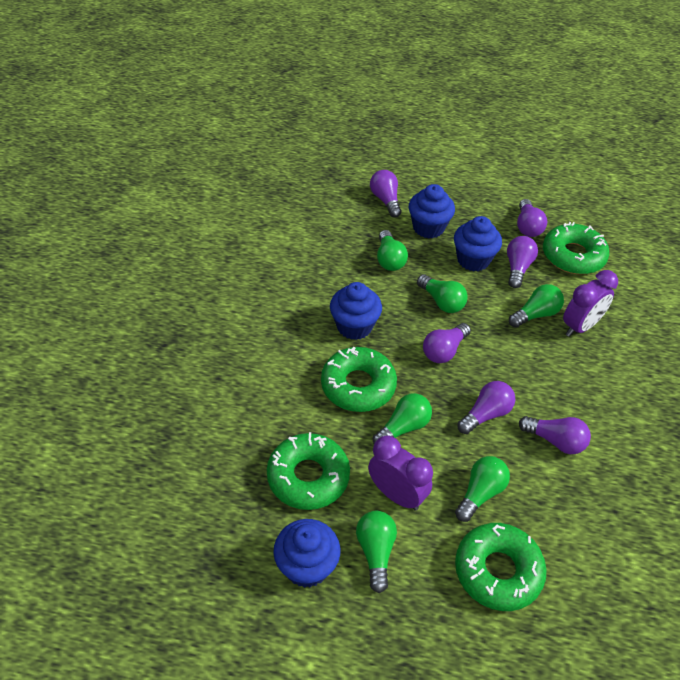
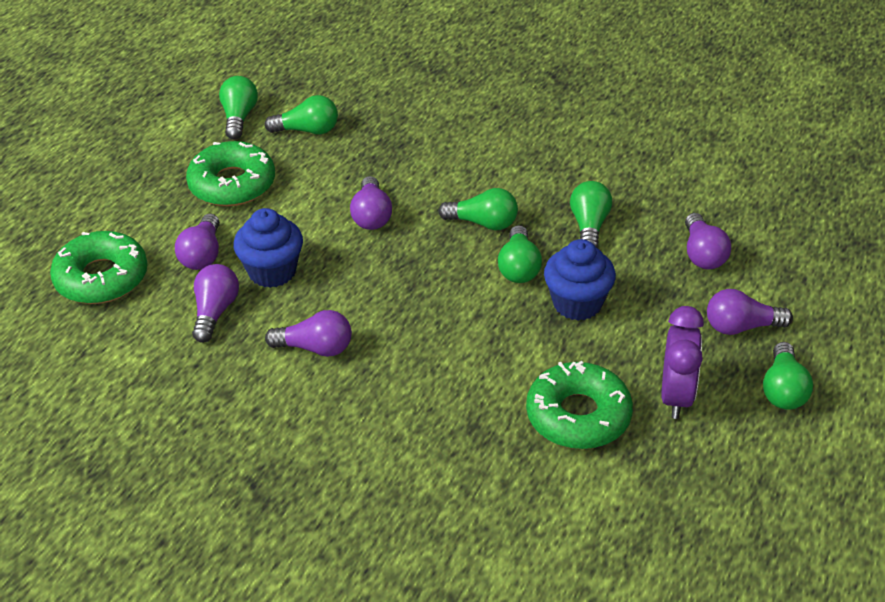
blue cupcake: [273,519,340,588] [330,282,382,340] [409,184,455,239] [454,216,502,271] = 4 -> [234,208,303,288] [544,239,616,321] = 2
green donut: [267,432,350,510] [321,347,397,412] [455,523,547,611] [543,222,609,274] = 4 -> [50,231,148,304] [186,141,275,206] [526,361,633,449] = 3
purple clock: [368,435,433,510] [563,270,618,337] = 2 -> [661,306,704,419] = 1

